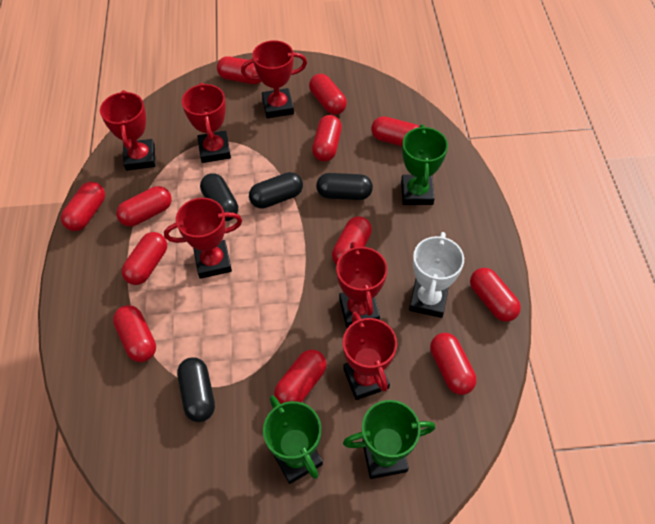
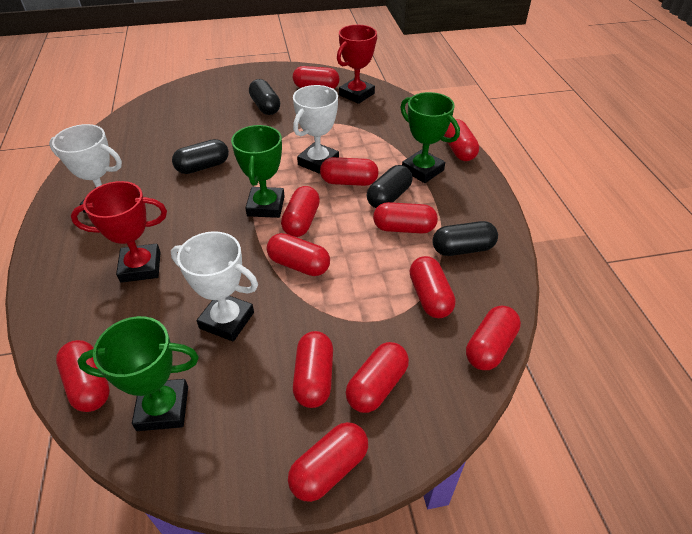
red trophy: [100,90,155,171] [164,198,242,279] [182,82,231,163] [241,40,307,118] [336,242,388,328] [343,312,397,400] = 6 -> [71,181,167,283] [337,25,377,104] = 2
white trophy: [409,232,464,318] = 1 -> [49,124,122,213] [171,231,258,342] [293,85,339,174] = 3

